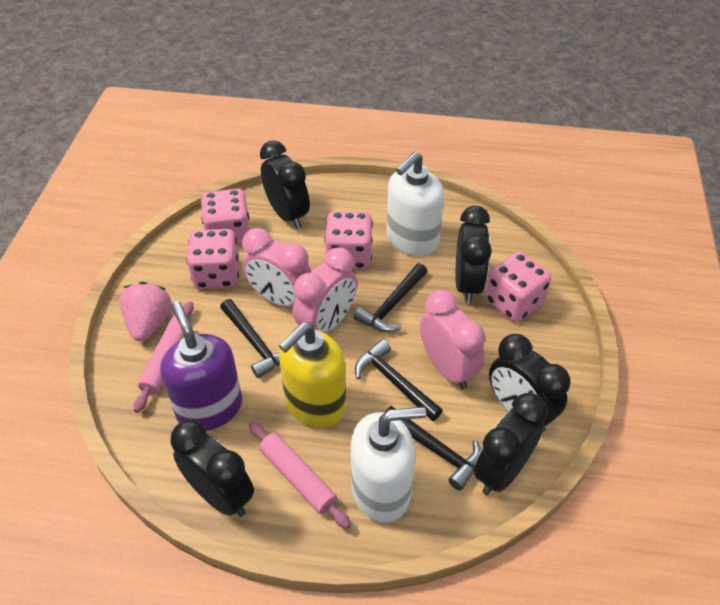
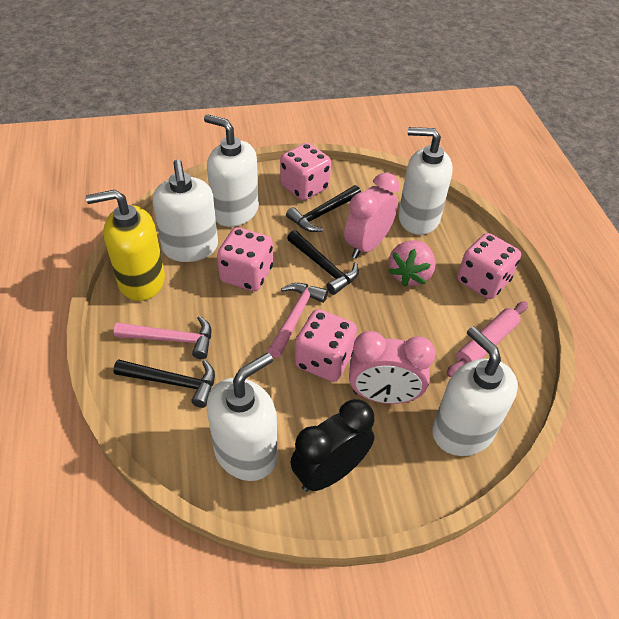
black clock: [170,420,254,517] [260,140,310,229] [456,206,492,304] [474,393,548,495] [489,334,571,432] = 5 -> [290,399,375,492] = 1
black hammer: [220,299,280,378] [354,263,427,332] [355,339,443,421] [385,406,481,491] = 4 -> [113,359,215,408] [286,185,361,232] [287,230,359,295] = 3
pink clock: [242,228,312,308] [293,247,357,334] [420,290,485,389] = 3 -> [344,172,399,259] [349,331,436,404] = 2
pink hammer: none = 0 -> [114,316,211,359] [267,283,328,358] = 2
pink rolling pin: [134,301,194,413] [249,421,351,529] = 2 -> [447,301,528,377] = 1
purple soap dispenser: [160,301,242,431] = 1 -> none = 0
white soap dispenser: [351,407,426,523] [386,152,444,256] = 2 -> [153,160,218,262] [204,114,259,227] [207,353,277,481] [399,127,453,235] [432,326,518,456] = 5

